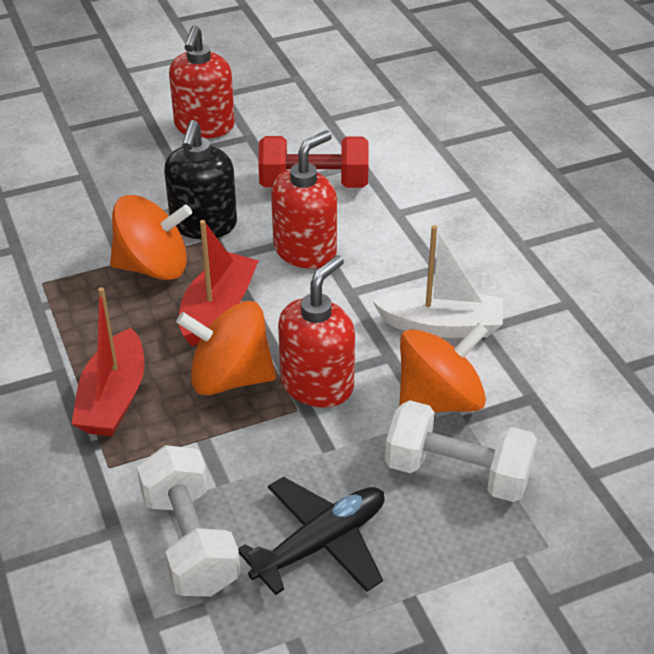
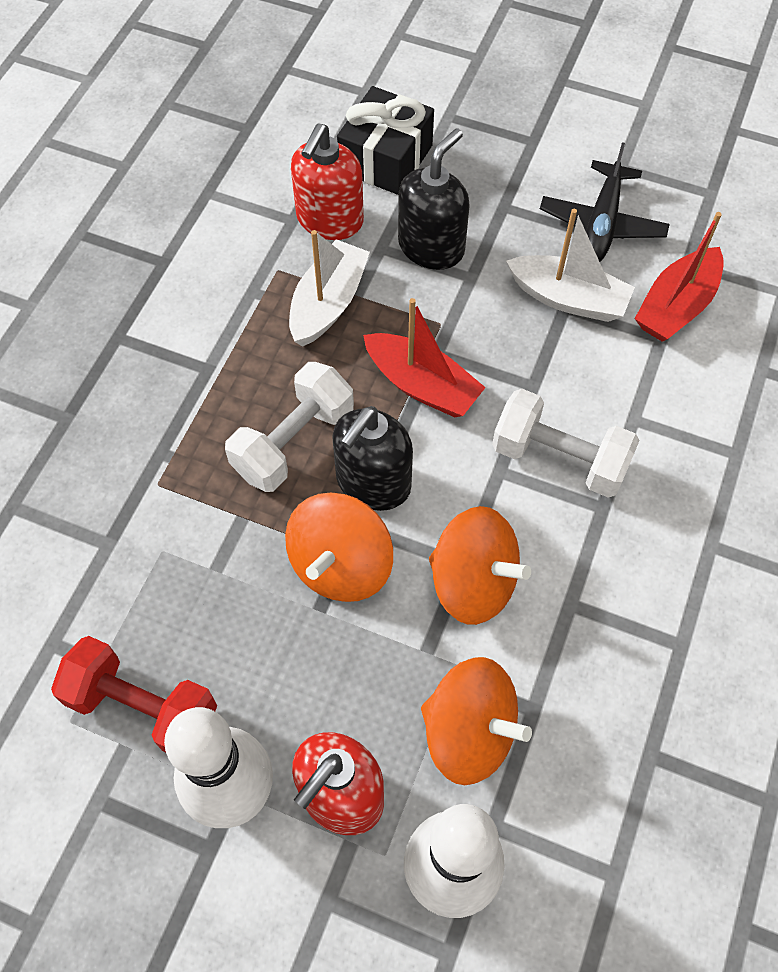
black gift: none = 0 -> [337,86,434,195] = 1
black soap dispenser: [164,120,237,239] = 1 -> [332,406,413,511] [398,128,470,270] = 2
red soap dispenser: [169,25,235,138] [271,130,337,269] [278,255,355,407] = 3 -> [291,124,364,240] [292,732,384,835] = 2
white boat: [372,225,503,338] = 1 -> [289,230,370,347] [506,209,635,322] = 2
white bowling pin: none = 0 -> [164,707,273,828] [404,804,504,918] = 2

